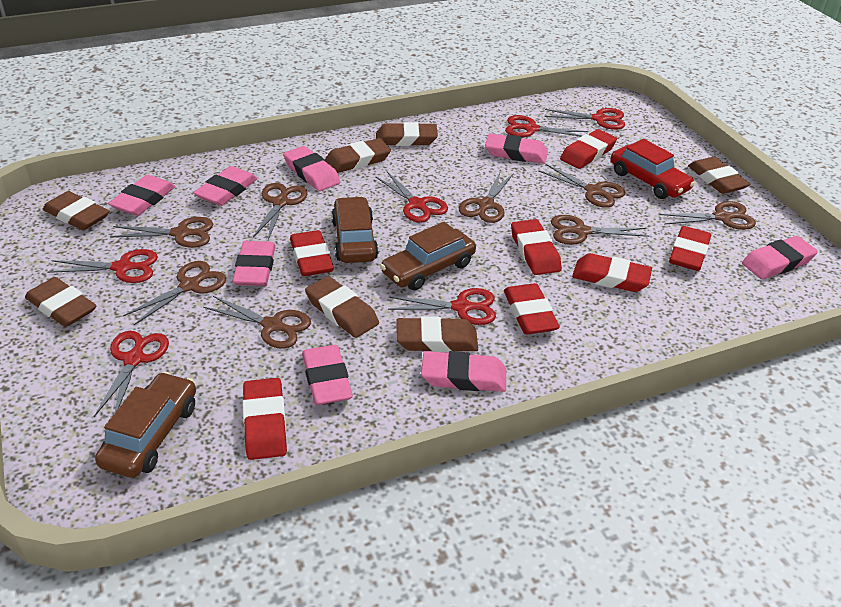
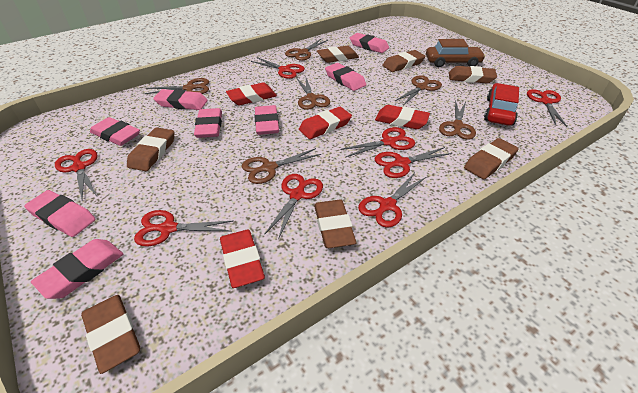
brown car: [95,372,196,478] [331,197,378,263] [380,222,476,290] = 3 -> [426,39,486,67] = 1
brown scissors: [110,217,213,248] [123,261,226,325] [203,296,311,349] [253,183,308,240] [459,171,514,223] [538,164,626,208] [551,215,649,245] [660,201,756,230] = 8 -> [145,78,209,94] [242,148,321,184] [285,39,328,61] [297,78,330,110] [394,75,442,105] [439,100,476,140] = 6
red eraser: [242,378,287,460] [290,230,334,276] [504,283,560,334] [511,219,562,275] [560,129,617,169] [572,253,652,292] [669,226,711,271] = 7 -> [220,230,265,288] [226,82,277,105] [299,107,352,139] [375,105,430,129] = 4
red scissors: [47,249,158,283] [94,331,169,417] [375,172,448,223] [388,288,496,325] [505,115,588,137] [545,108,625,130] = 6 -> [55,149,97,199] [134,210,233,247] [251,57,305,79] [264,174,323,239] [340,127,415,158] [358,172,426,228] [375,147,452,178] [527,89,567,127] = 8

